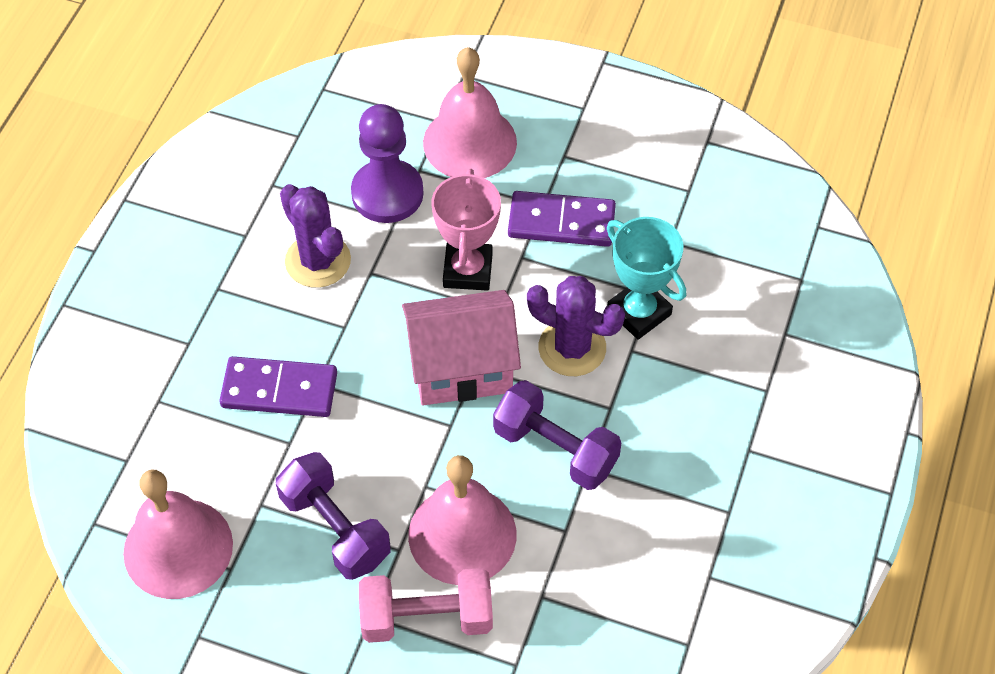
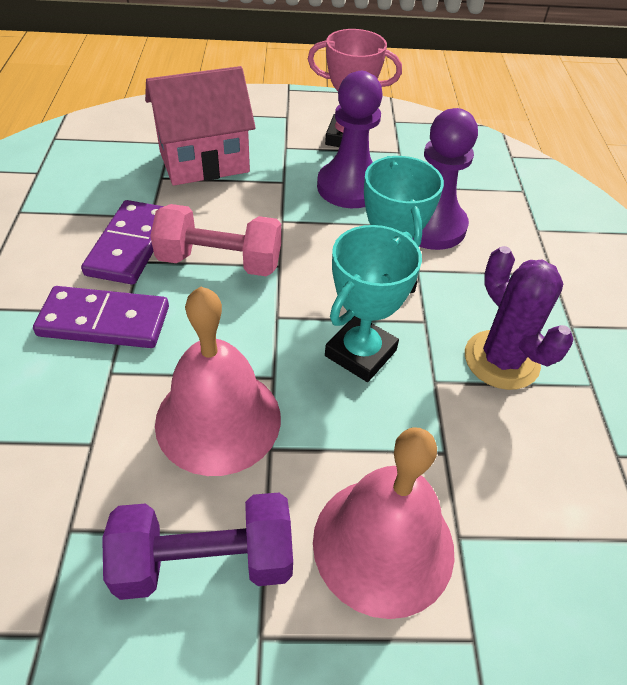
pink bell: [123,469,233,599] [408,455,517,585] [423,47,517,178] = 3 -> [155,287,281,476] [313,428,455,619] = 2
purple cactus: [280,184,351,288] [527,276,625,376] = 2 -> [465,246,574,390] = 1
purple dumbbell: [276,452,391,580] [493,380,621,490] = 2 -> [102,493,293,600] = 1
purple pawn: [351,104,424,223] = 1 -> [317,71,383,208] [412,108,478,250] = 2
turquoise trophy: [607,217,686,340] = 1 -> [325,225,422,382] [364,156,444,293] = 2

